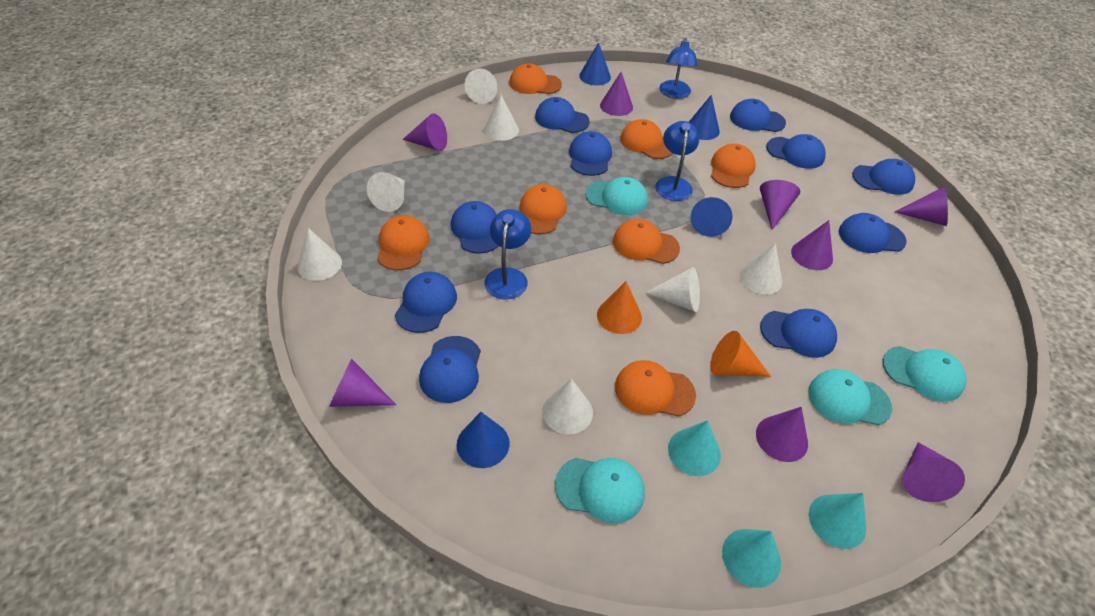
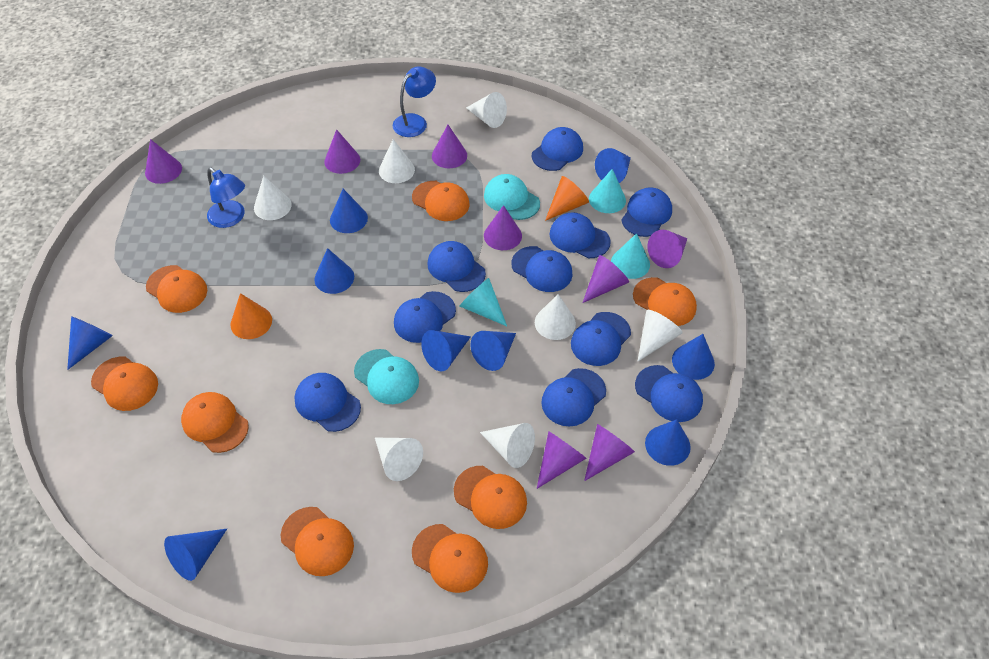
blue cone: [456,412,510,468] [579,42,611,85] [689,95,720,140] [691,197,733,237] = 4 -> [67,316,113,370] [164,529,227,581] [314,248,354,294] [330,189,368,233] [421,330,471,371] [470,331,516,371] [595,148,631,183] [645,419,691,466] [672,334,715,380] = 9
blue lamp: [484,209,531,300] [655,121,699,201] [659,38,697,99] = 3 -> [207,168,245,228] [393,66,436,137] = 2
orange cap: [377,215,429,270] [509,63,562,94] [520,184,567,234] [613,219,680,264] [615,360,696,417] [620,119,673,159] [711,144,756,188] = 7 -> [91,357,158,411] [146,265,207,313] [181,392,249,453] [281,507,354,576] [412,181,470,221] [412,524,488,593] [454,466,527,529] [633,277,697,326] = 8
turquoise cap: [555,458,645,524] [585,177,648,215] [808,369,892,425] [883,346,967,402] = 4 -> [354,349,419,404] [484,174,540,220] = 2

